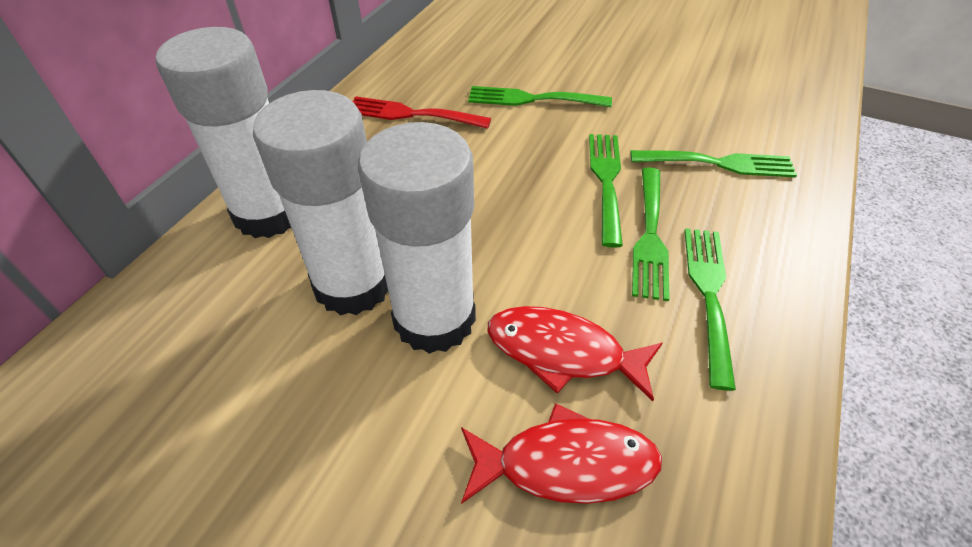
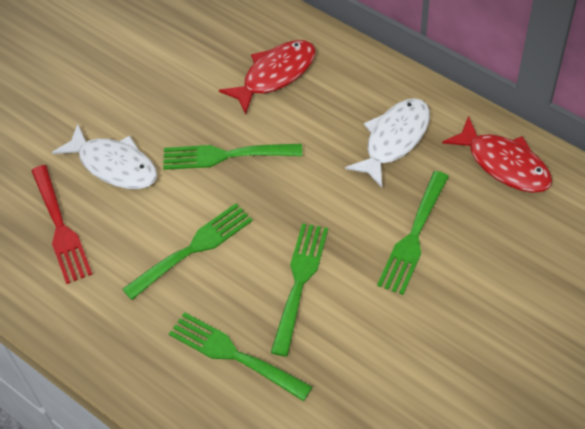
white fish: none = 0 -> [52,124,157,189] [345,98,430,187] = 2
white glue stick: [156,27,291,238] [253,90,388,316] [358,122,476,354] = 3 -> none = 0

